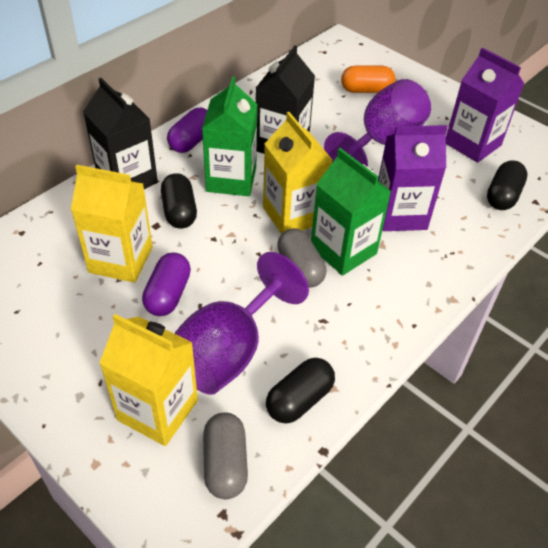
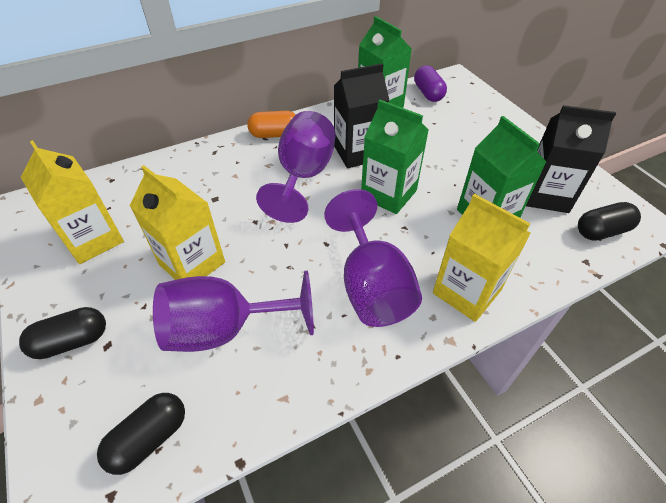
green carton: [202,76,257,196] [311,148,391,276] = 2 -> [358,16,412,108] [361,99,429,214] [457,116,546,218] = 3
grey capsule: [203,413,248,499] [277,228,326,288] = 2 -> none = 0
purple capsule: [142,253,191,316] [167,108,207,153] = 2 -> [414,65,447,102] = 1
purple carton: [378,125,448,231] [446,48,524,163] = 2 -> none = 0
purple goblet: [174,252,309,395] [324,79,431,167] = 2 -> [153,271,314,352] [256,111,336,223] [324,189,422,327] = 3

